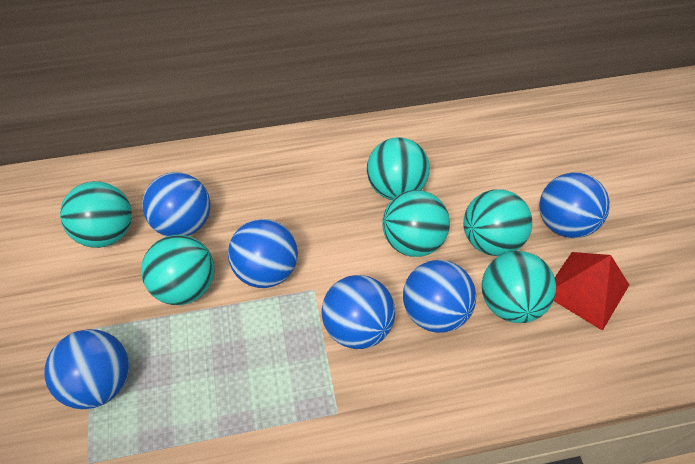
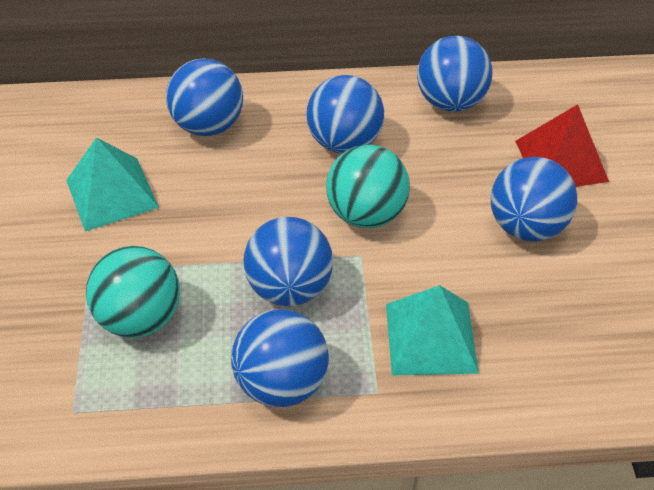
turquoise ball: [60,181,132,248] [141,235,215,305] [367,137,430,200] [382,190,450,257] [463,189,532,256] [482,251,556,323] = 6 -> [86,246,180,338] [326,145,410,228] = 2
turquoise pyramid: none = 0 -> [66,137,159,231] [386,285,479,376] = 2

